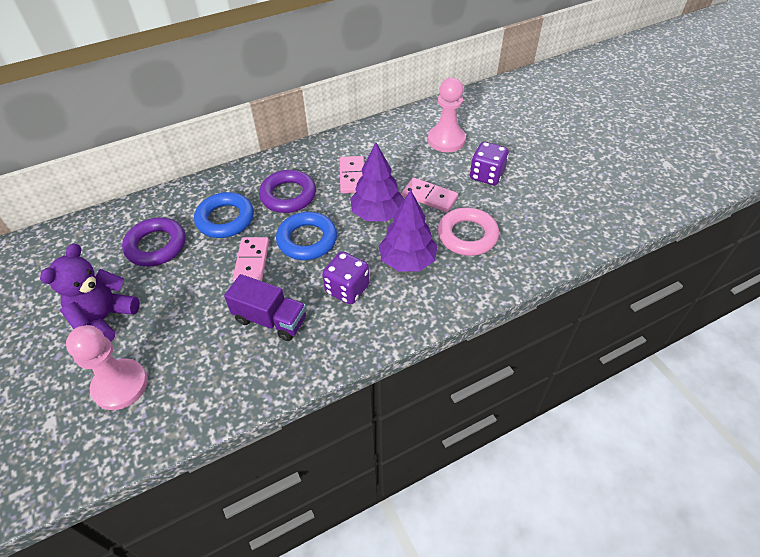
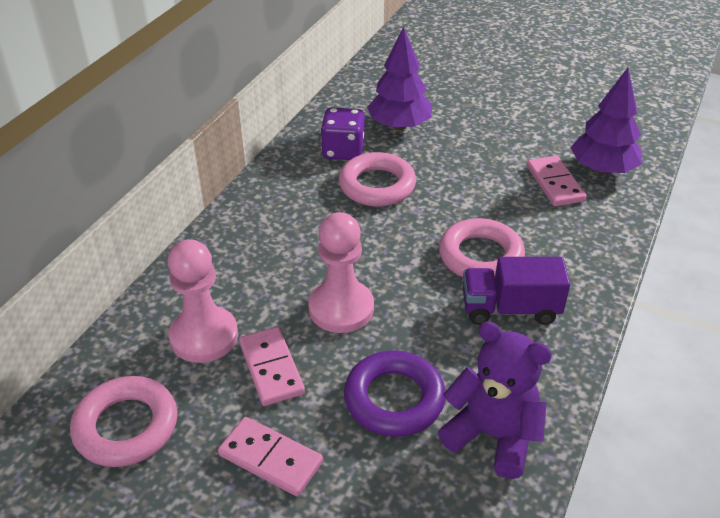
blue ring: [194,192,254,238] [276,212,337,260] = 2 -> none = 0
pink ring: [438,207,499,256] = 1 -> [70,376,178,467] [339,152,416,207] [439,218,525,277] = 3
purple dice: [322,251,369,305] [470,142,509,185] = 2 -> [320,107,365,160] = 1
purple ring: [122,217,186,267] [259,170,316,213] = 2 -> [344,350,446,437] = 1

